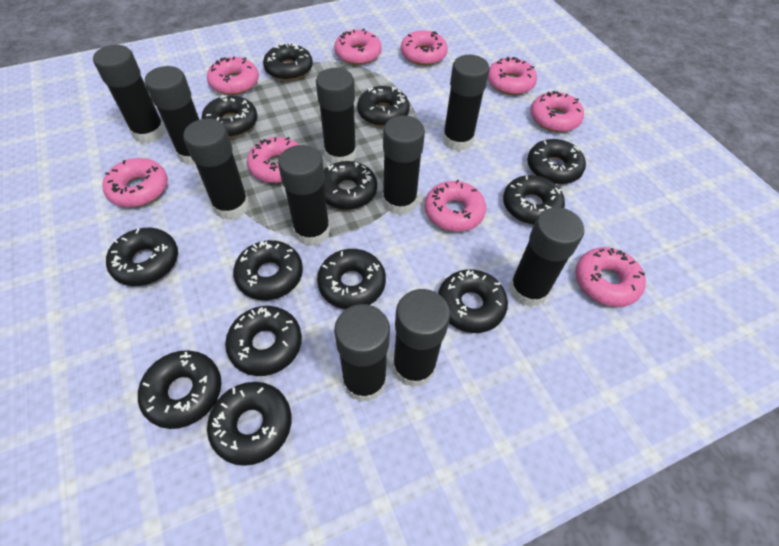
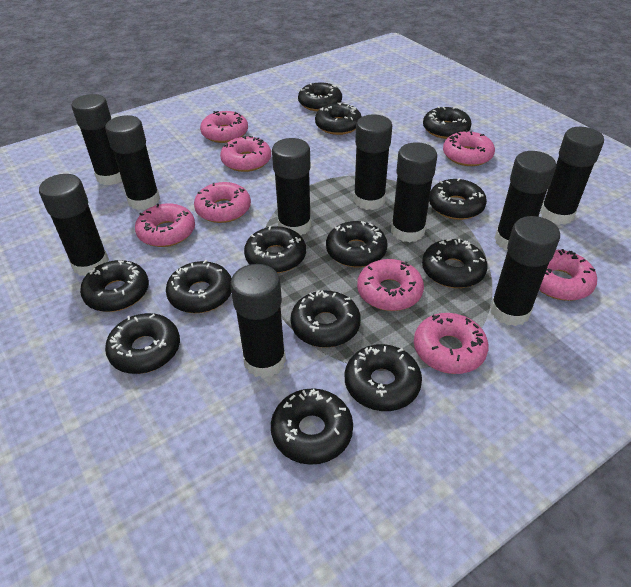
pink donut: [102,158,168,207] [207,57,259,95] [247,137,299,183] [334,29,382,65] [401,30,448,65] [425,179,486,232] [488,57,537,95] [530,91,584,132] [575,247,646,307] = 9 -> [135,203,195,247] [194,182,251,223] [200,111,248,143] [220,136,271,172] [357,259,424,311] [414,313,489,374] [443,130,495,166] [539,249,597,301] = 8

